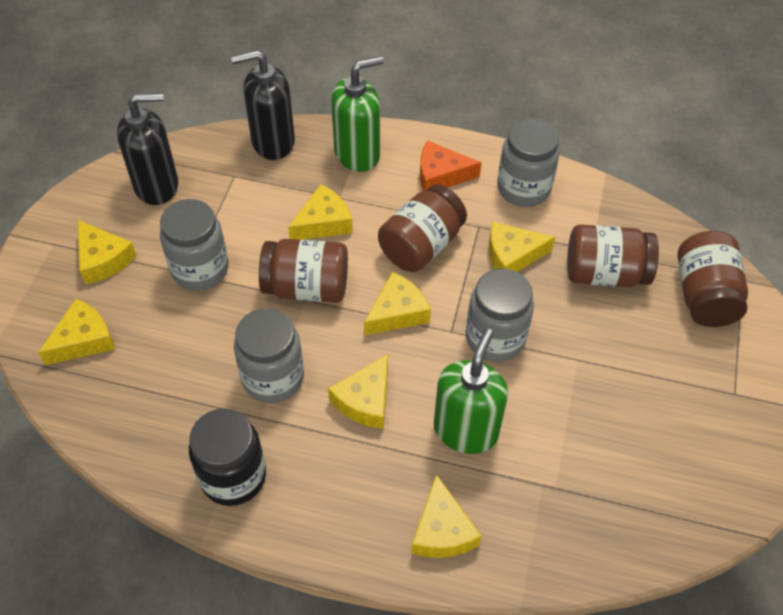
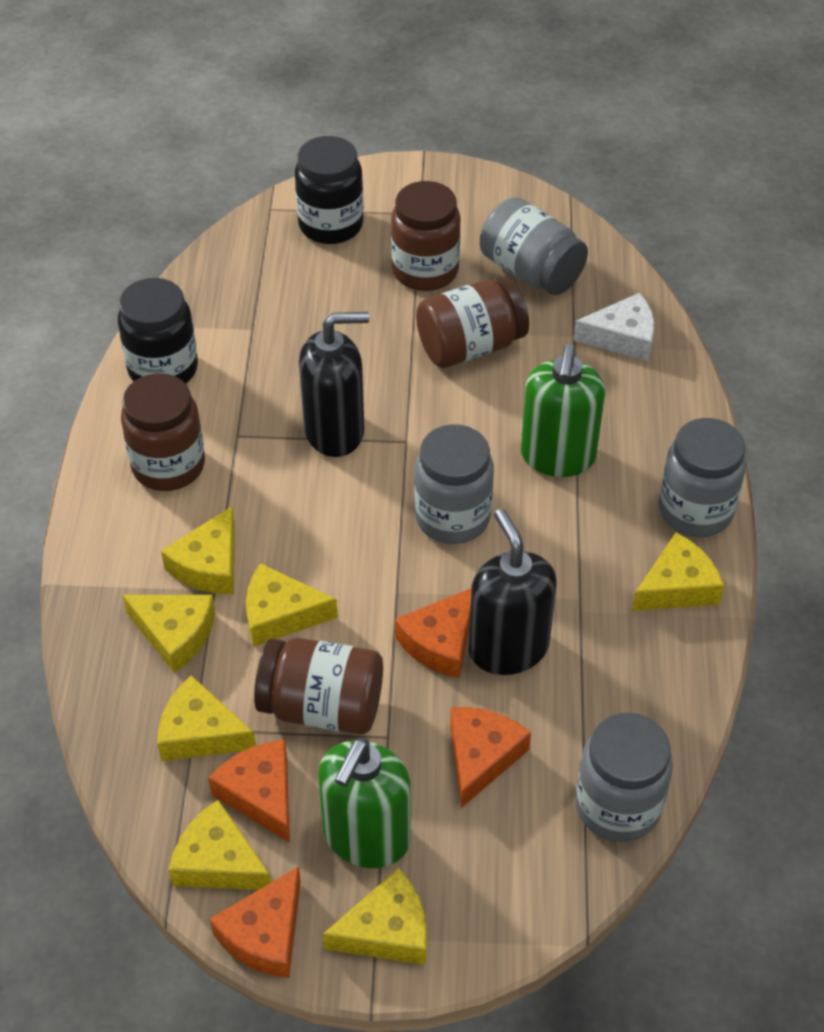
black jar: [189,409,266,506] = 1 -> [118,278,198,384] [295,136,364,244] = 2
orange cheese: [420,140,482,191] = 1 -> [208,740,290,843] [210,867,301,978] [395,588,471,678] [450,707,531,808] = 4
white cheese: none = 0 -> [573,293,654,361] = 1

